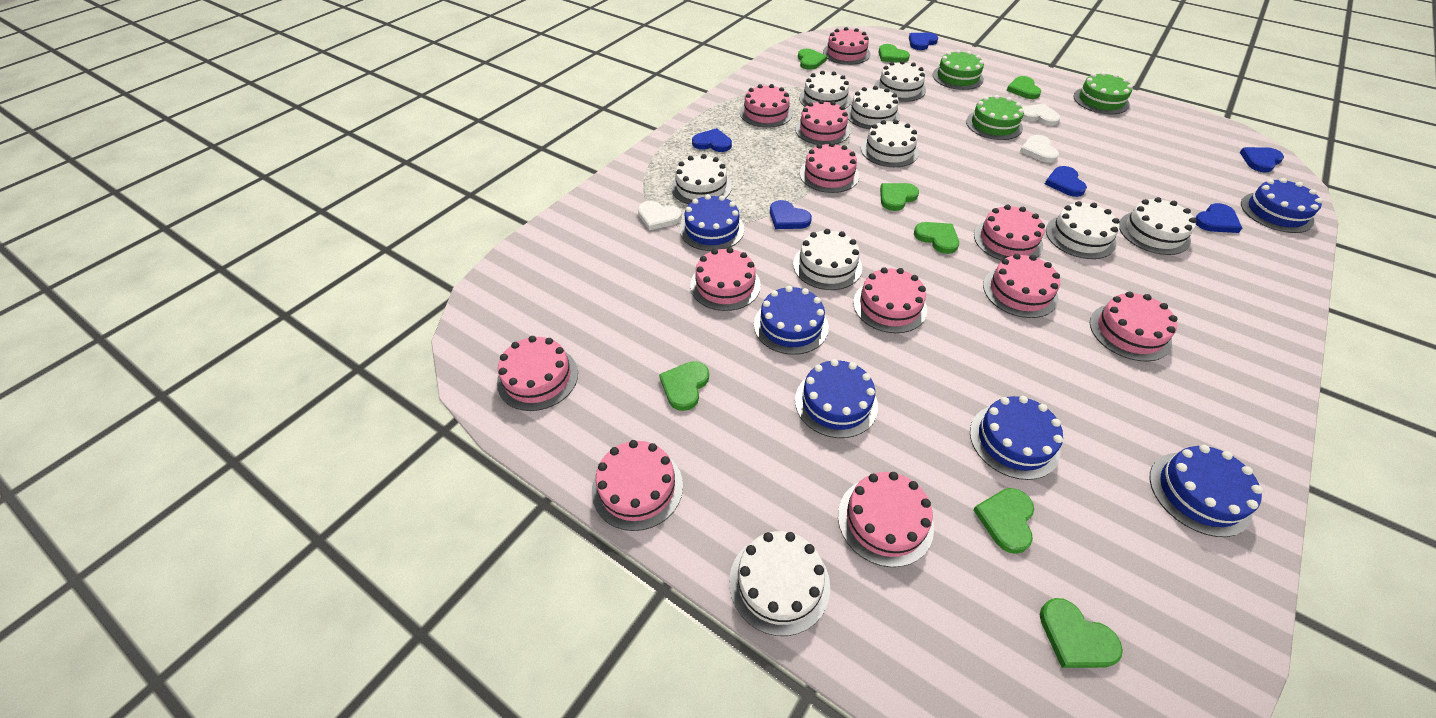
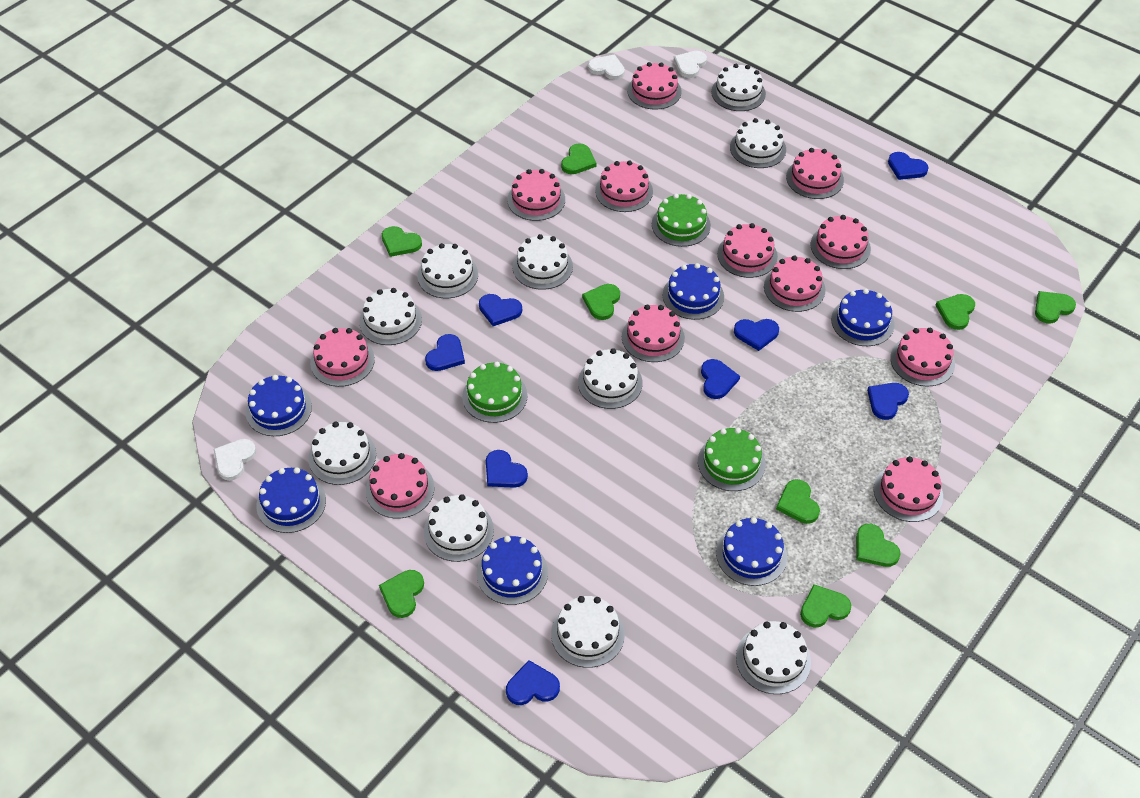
blue heart: [692,128,732,152] [770,200,812,229] [909,33,938,50] [1045,166,1087,197] [1195,203,1242,233] [1240,147,1284,172] = 6 -> [425,334,465,371] [479,294,522,326] [486,450,528,488] [506,660,560,705] [701,359,740,399] [734,319,779,351] [867,383,909,420] [888,152,929,180] = 8
green heart: [659,361,709,411] [798,49,827,70] [878,44,910,63] [880,183,919,211] [914,222,959,254] [973,488,1034,554] [1006,76,1041,99] [1040,598,1123,668] = 8 -> [379,570,424,618] [382,226,422,257] [561,143,597,174] [582,284,620,320] [776,479,820,524] [800,584,851,628] [856,524,901,567] [935,294,975,330] [1035,291,1076,324] = 9
white cake: [671,154,732,204] [729,531,830,636] [793,229,862,290] [799,71,851,109] [846,86,900,129] [861,120,919,167] [875,60,926,102] [1046,201,1120,259] [1119,197,1197,255] = 9 -> [308,422,376,485] [359,288,422,345] [417,243,478,298] [424,494,494,562] [512,234,573,290] [551,596,625,668] [578,348,642,409] [711,64,766,111] [730,118,786,168] [736,621,811,694] = 10

